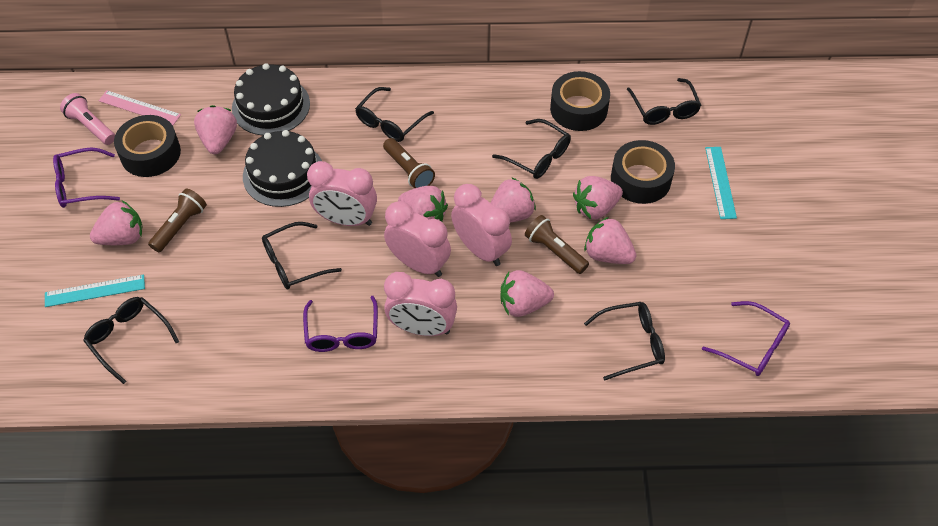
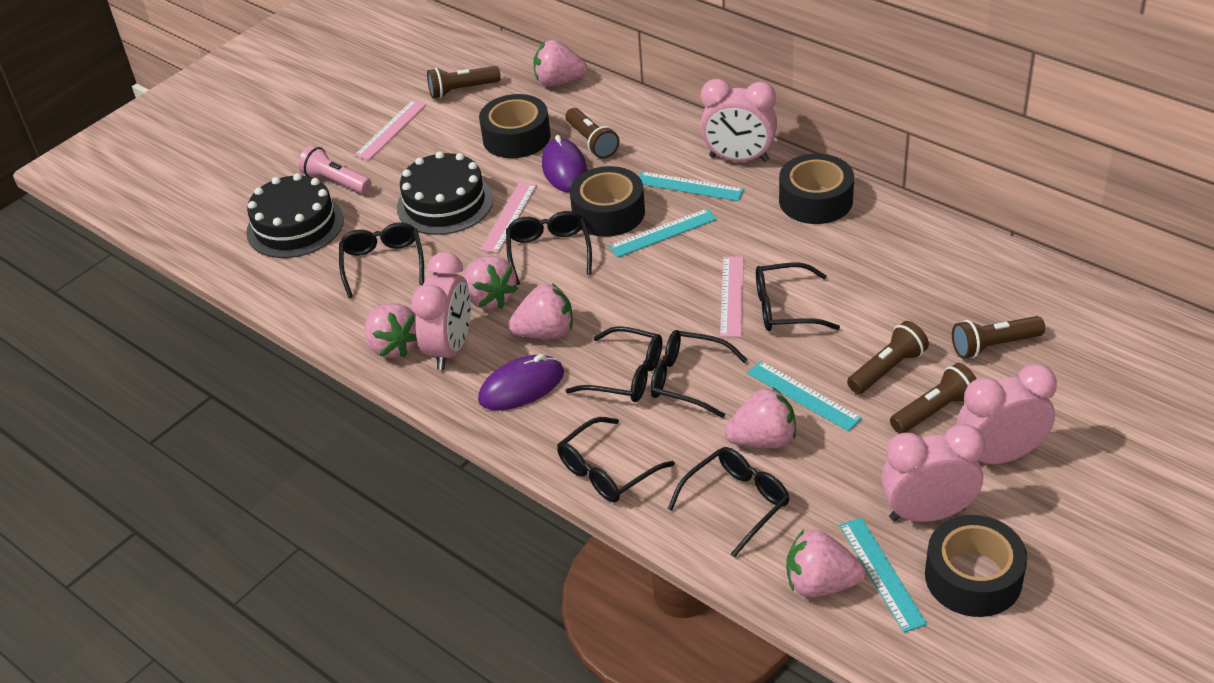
black glasses: [83,297,179,384] [262,222,342,290] [355,87,434,142] [492,119,571,179] [584,302,665,380] [627,78,701,125] = 6 -> [339,222,424,298] [506,211,592,285] [557,417,675,502] [565,326,662,402] [650,330,747,418] [668,447,790,557] [756,262,840,331] = 7
black tape: [114,115,181,177] [550,71,610,131] [611,140,675,204] = 3 -> [479,94,551,158] [570,166,645,237] [779,154,854,224] [925,515,1027,617] = 4
brown flashlight: [148,188,207,252] [383,138,435,188] [525,215,589,274] = 3 -> [427,66,501,98] [566,108,619,159] [847,321,929,394] [890,363,977,434] [952,316,1045,358] = 5
pink ruler: [98,90,181,125] = 1 -> [355,100,427,160] [480,182,537,253] [720,257,744,337] = 3
pink strawberry: [90,200,143,245] [194,105,237,154] [398,186,448,222] [491,177,536,223] [501,270,554,317] [573,176,623,219] [584,217,636,264] = 7 -> [364,303,417,358] [464,256,518,309] [508,283,573,339] [533,40,588,87] [725,387,796,448] [786,529,865,598] = 6
purple glasses: [53,147,120,208] [303,296,378,352] [702,301,790,376] = 3 -> none = 0
purple mouse: none = 0 -> [478,354,564,410] [542,135,588,192] = 2
turquoise ruler: [45,275,145,307] [705,147,737,219] = 2 -> [609,208,717,258] [639,171,744,201] [747,361,862,432] [839,518,927,633] = 4

